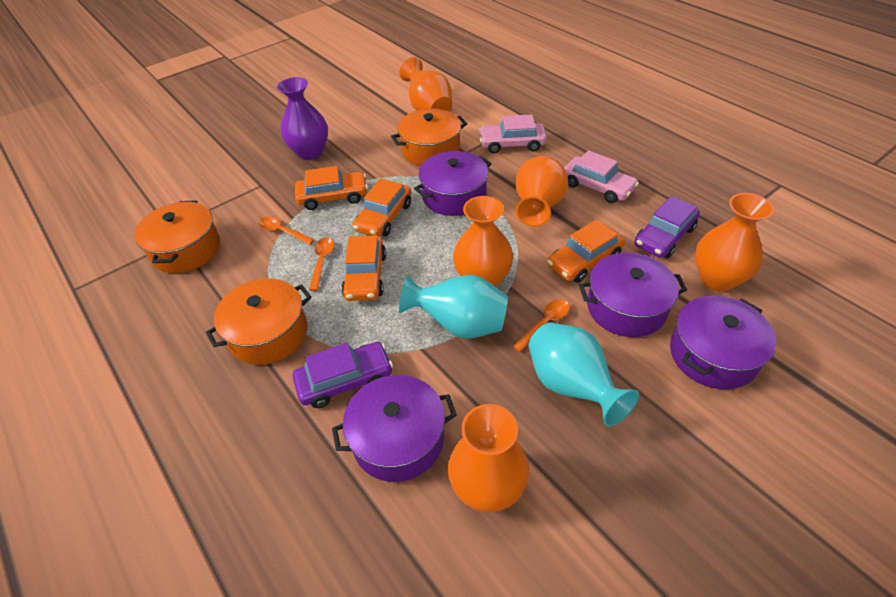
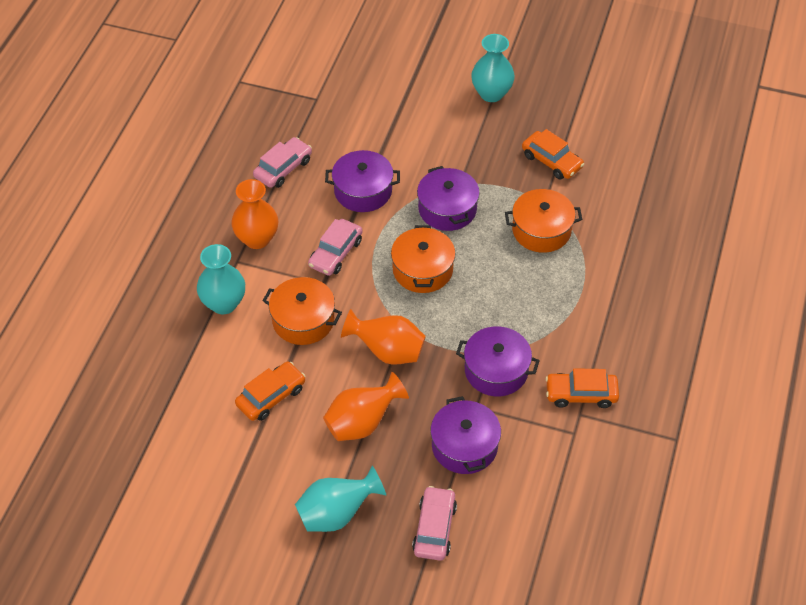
orange car: [295,166,368,210] [341,236,386,301] [353,179,411,237] [547,220,625,283] = 4 -> [235,362,305,421] [522,129,584,180] [546,368,619,408] = 3
orange spoon: [258,216,314,245] [309,237,334,291] [512,299,570,352] = 3 -> none = 0
orange vase: [399,57,452,112] [448,404,529,512] [453,196,513,287] [515,156,568,227] [695,193,774,291] = 5 -> [231,179,278,249] [323,372,409,441] [341,309,426,365] = 3
pink car: [479,115,547,154] [564,150,639,203] = 2 -> [253,137,312,188] [308,219,363,276] [412,486,457,561] = 3
purple car: [292,342,393,408] [635,196,700,258] = 2 -> none = 0
purple vase: [277,77,328,160] = 1 -> none = 0
turquoise vase: [399,275,508,339] [529,322,639,427] = 2 -> [197,244,245,314] [295,465,387,532] [471,34,515,102] = 3

